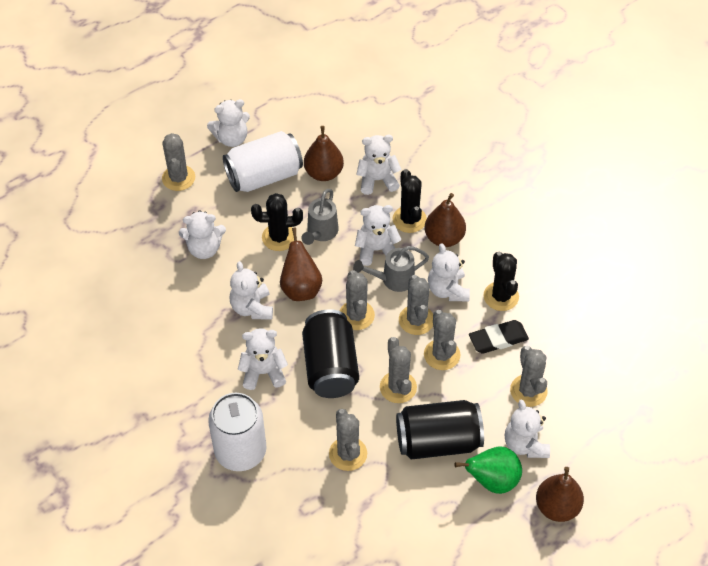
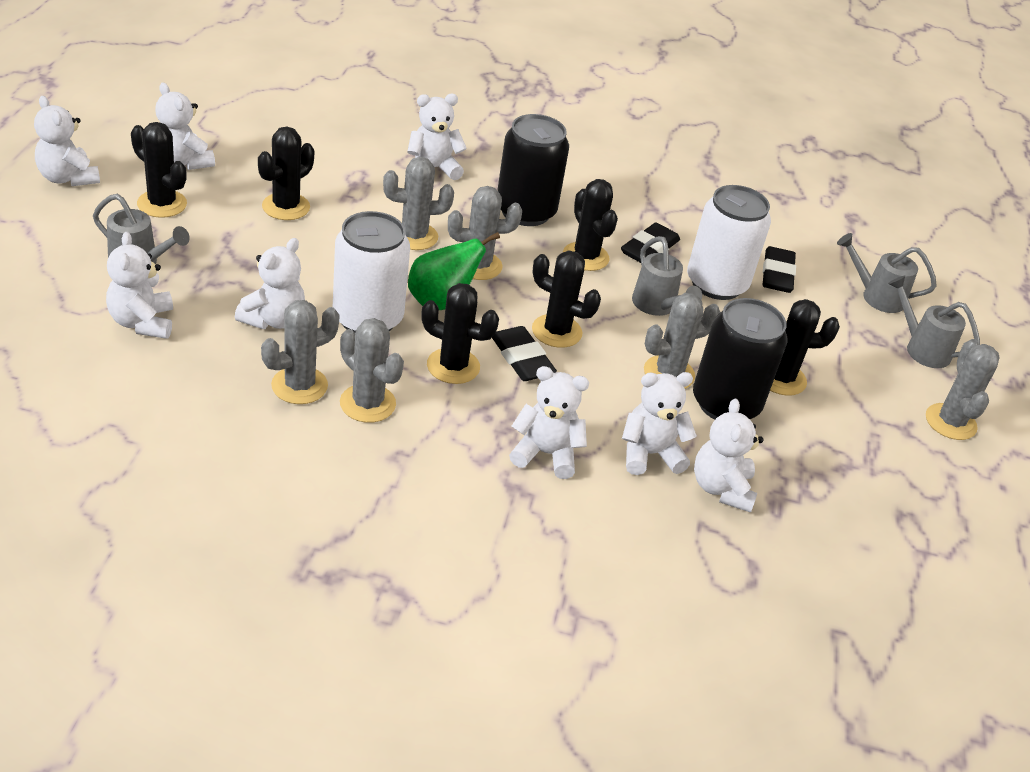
black cactus: [251,193,303,251] [393,169,427,233] [483,252,519,311] = 3 -> [131,122,187,218] [258,127,314,220] [421,283,499,384] [532,250,601,348] [563,179,618,271] [770,299,840,396] = 6
black eraser: [469,320,529,353] = 1 -> [492,326,557,381] [621,222,680,263] [763,246,796,293] = 3
brown pear: [280,228,322,301] [304,126,344,181] [425,193,466,247] [536,467,584,522] = 4 -> none = 0
grey cactus: [162,133,195,191] [329,409,367,471] [340,270,375,330] [380,337,417,403] [399,275,433,335] [424,310,460,370] [510,346,548,407] = 7 -> [261,300,340,404] [340,318,404,423] [383,157,454,250] [448,186,522,280] [644,293,720,389] [926,339,1000,440] = 6
grey watering can: [302,189,339,245] [353,246,429,292] = 2 -> [93,194,190,264] [632,236,702,316] [837,233,937,313] [888,275,980,368] = 4

